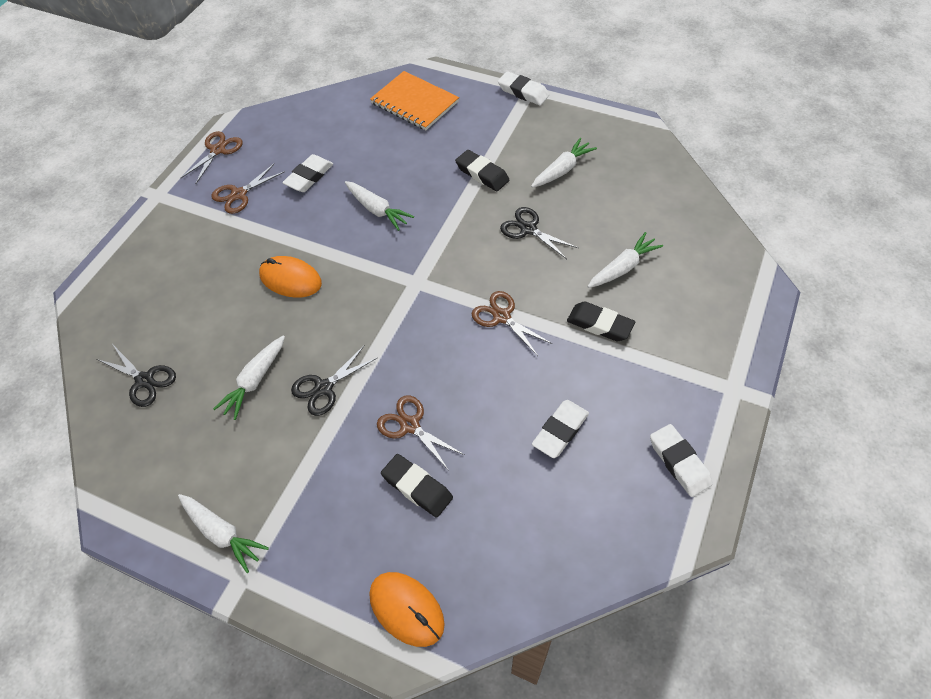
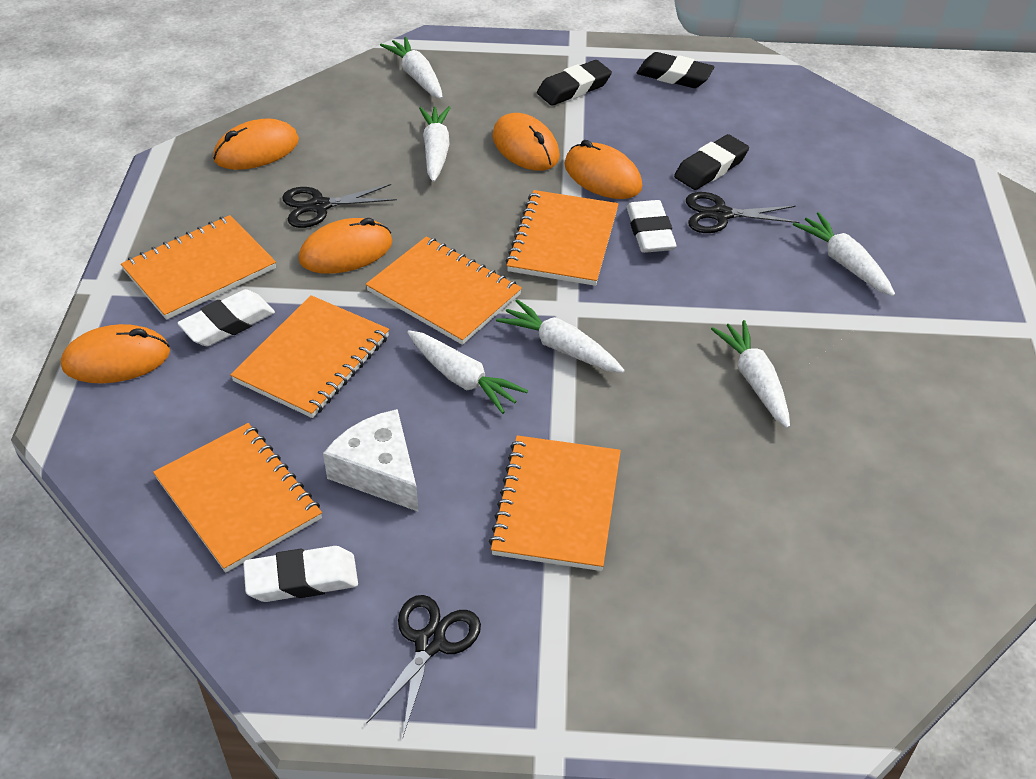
brown scissors: [181,131,243,183] [211,163,285,214] [377,395,464,471] [471,291,552,356] = 4 -> none = 0
orange mouse: [259,256,322,298] [369,572,445,647] = 2 -> [61,324,170,383] [213,118,299,170] [299,218,392,274] [492,113,560,171] [564,140,642,199] = 5
orange notebook: [370,71,459,130] = 1 -> [121,215,276,320] [153,423,322,573] [230,295,389,418] [366,236,522,345] [489,435,621,571] [505,190,619,286] = 6
white carrot: [178,494,269,573] [213,335,285,420] [345,181,414,231] [531,138,597,188] [587,232,663,288] = 5 -> [380,37,443,99] [407,330,528,414] [419,106,451,182] [496,299,625,373] [711,320,790,428] [793,212,895,297] = 6
white cheese: none = 0 -> [323,409,418,512] = 1
white eraser: [282,154,333,192] [498,71,549,105] [532,400,589,458] [650,424,712,497] = 4 -> [178,289,275,347] [243,546,358,602] [627,200,677,253] = 3

